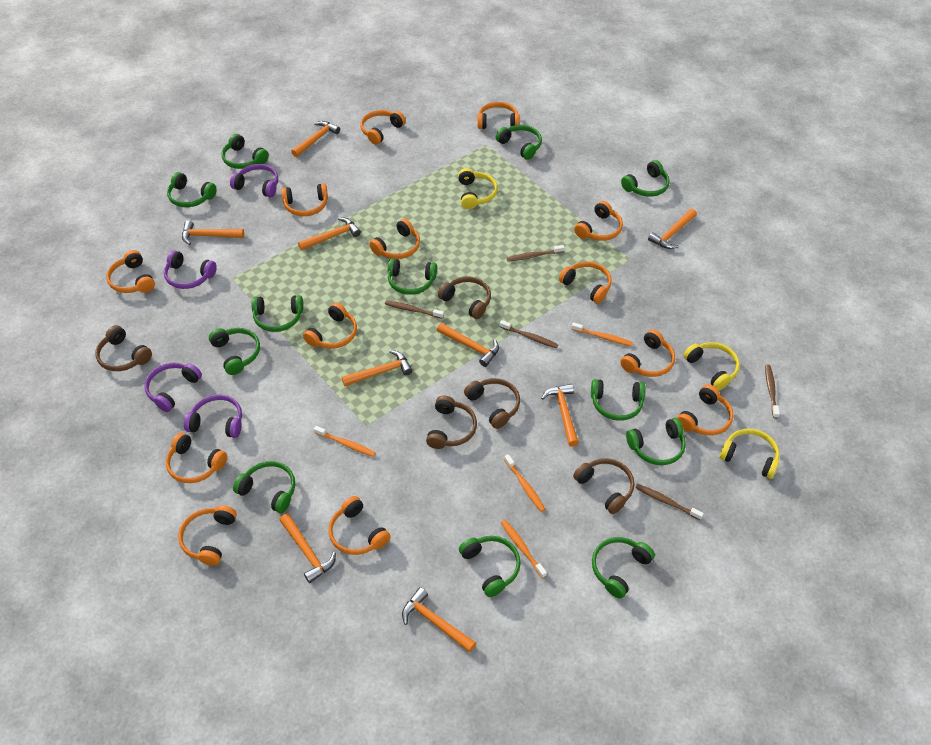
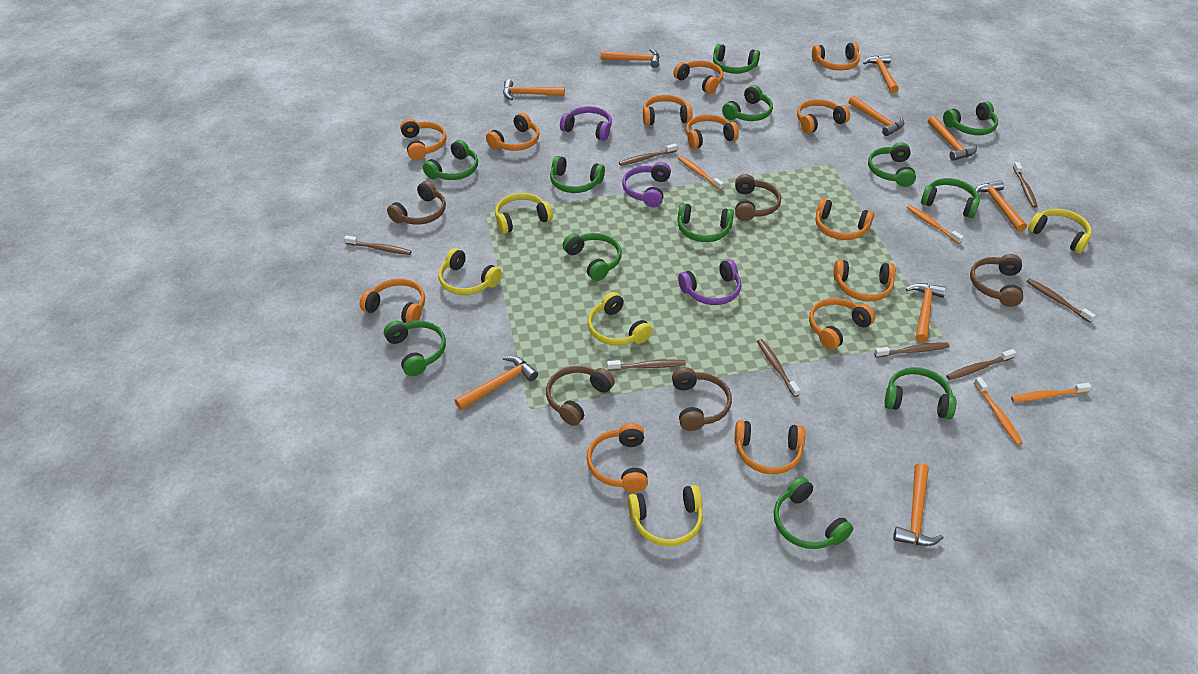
brown toothbrush: [385,300,444,319] [500,320,558,349] [507,245,564,261] [636,484,704,520] [765,365,780,419] = 5 -> [344,235,412,255] [607,359,686,370] [619,143,677,166] [757,339,800,397] [874,342,950,358] [946,349,1016,380] [1013,162,1038,208] [1026,278,1096,323] = 8
purple headphones: [144,362,202,412] [164,250,217,289] [184,395,242,438] [230,164,278,198] = 4 -> [560,106,612,141] [622,162,671,207] [678,259,741,305] = 3
yellow headphones: [458,168,498,209] [683,342,740,391] [719,429,780,479] = 3 -> [438,248,502,295] [495,193,553,234] [588,292,652,346] [628,485,703,546] [1028,209,1092,253] = 5

